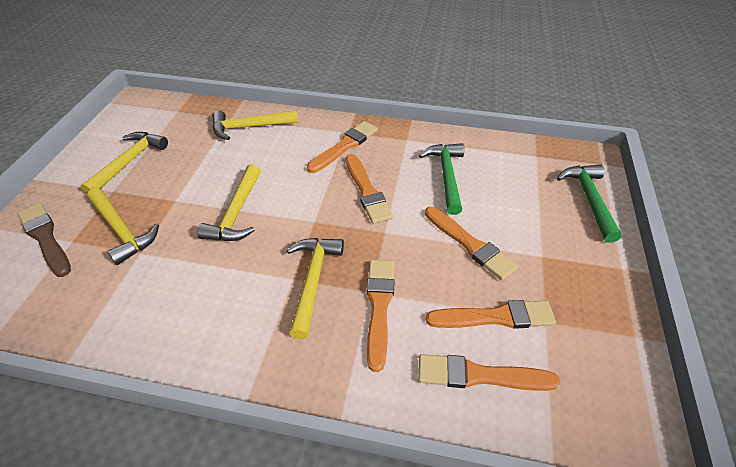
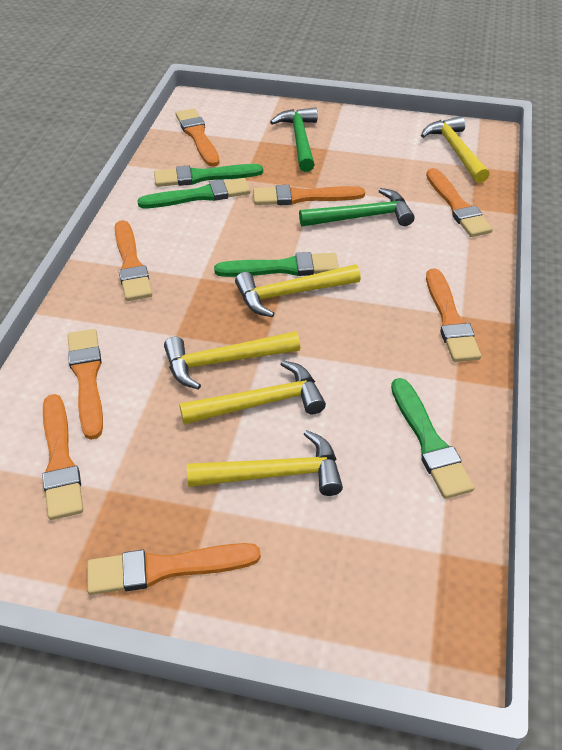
brown brush: [18,203,71,277] = 1 -> none = 0
green brush: none = 0 -> [137,178,250,208] [154,164,263,187] [214,252,339,277] [391,378,474,499] = 4
orange brush: [307,121,378,173] [346,154,393,224] [367,260,395,372] [418,354,560,391] [425,207,518,280] [426,300,556,329] = 6 -> [42,394,83,520] [68,329,103,440] [87,543,261,595] [114,220,152,301] [176,108,220,167] [253,185,365,205] [426,168,493,237] [426,268,481,362] = 8

